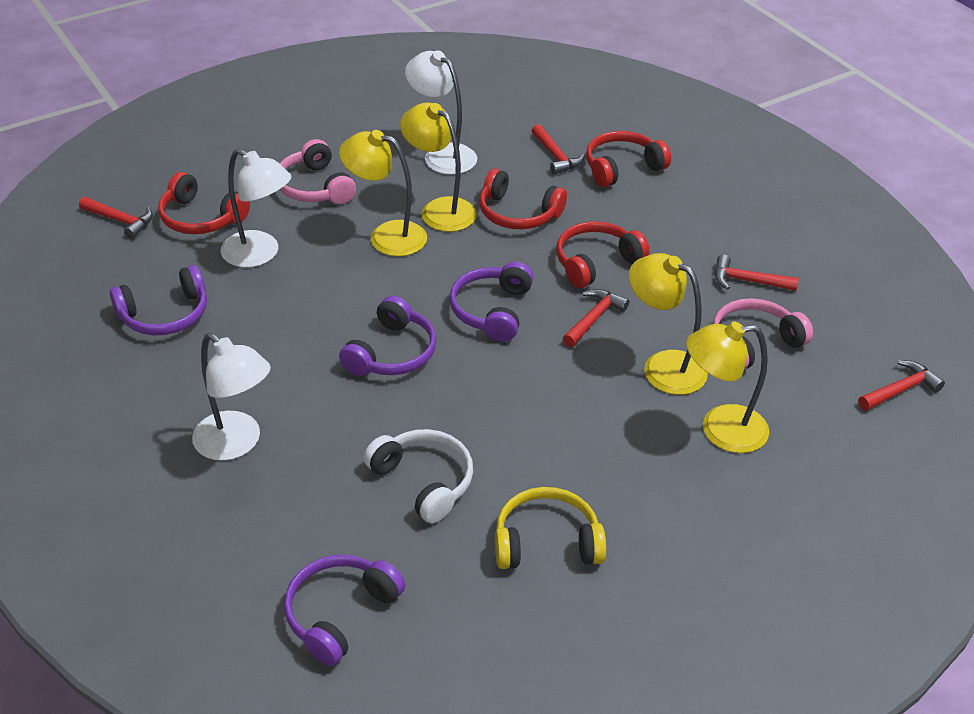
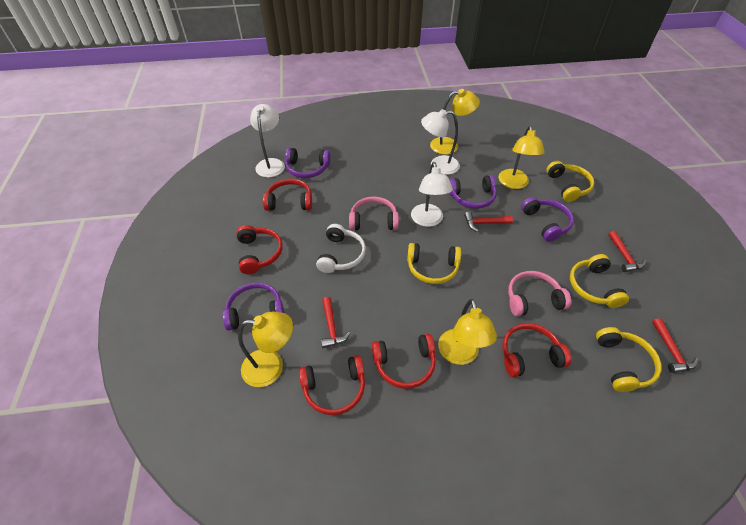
red hammer: [79,197,153,239] [532,124,585,175] [563,289,629,347] [715,255,799,291] [858,360,945,411] = 5 -> [321,297,351,348] [464,212,513,232] [608,231,646,272] [652,318,698,373] = 4
red headphones: [158,172,250,234] [479,168,567,229] [556,221,650,288] [586,131,671,187] = 4 -> [236,225,283,274] [263,179,312,211] [299,355,365,415] [372,334,436,389] [503,323,572,377] = 5
yellow headphones: [495,487,606,569] = 1 -> [407,243,461,284] [546,161,594,202] [570,254,629,308] [596,327,662,392] = 4

